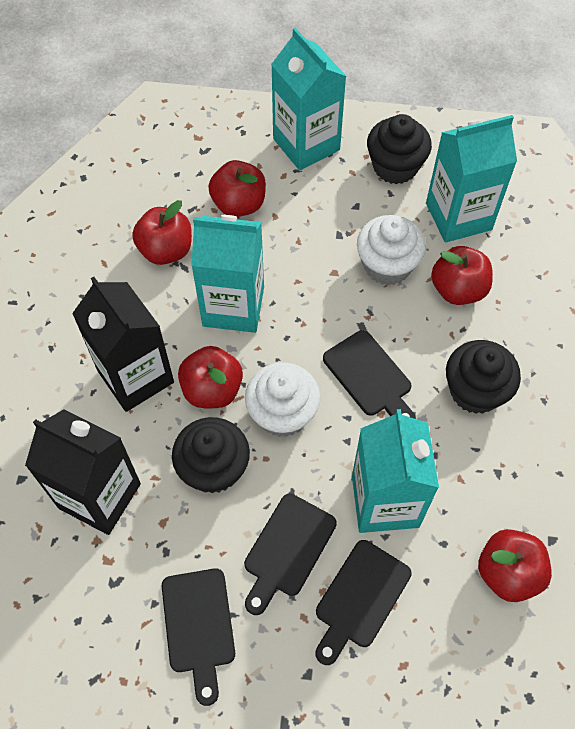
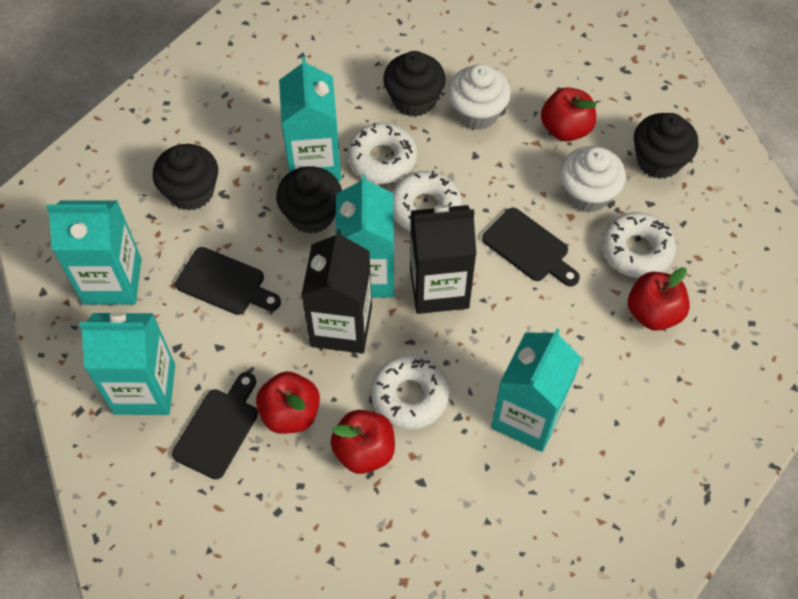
black cupcake: [172,417,250,494] [367,114,432,184] [446,340,521,414] = 3 -> [153,144,218,211] [276,166,342,234] [383,51,446,117] [634,113,699,179] = 4
black cutting board: [162,568,235,706] [244,493,337,615] [316,540,412,665] [323,330,416,419] = 4 -> [172,372,258,480] [175,247,281,315] [482,208,580,286] = 3
red apple: [132,200,192,265] [178,346,243,408] [208,160,266,217] [431,246,493,305] [478,529,552,602] = 5 -> [256,371,320,434] [331,410,395,474] [541,87,596,142] [628,267,690,331] = 4
turquoise carton: [191,215,264,333] [271,28,346,171] [352,409,439,533] [426,115,517,243] = 4 -> [46,200,142,304] [79,312,175,415] [279,57,341,181] [335,174,394,298] [491,328,582,452] = 5
white donut: none = 0 -> [347,123,417,184] [371,355,450,430] [392,170,462,232] [602,212,676,278] = 4

